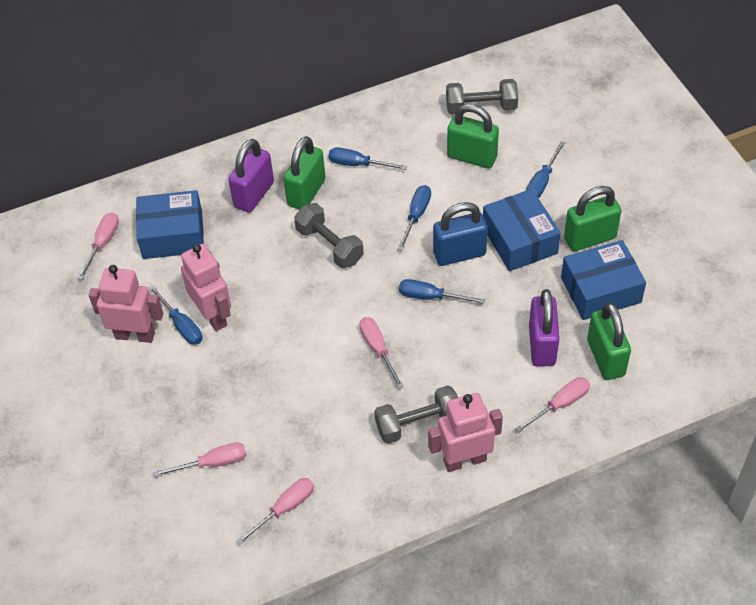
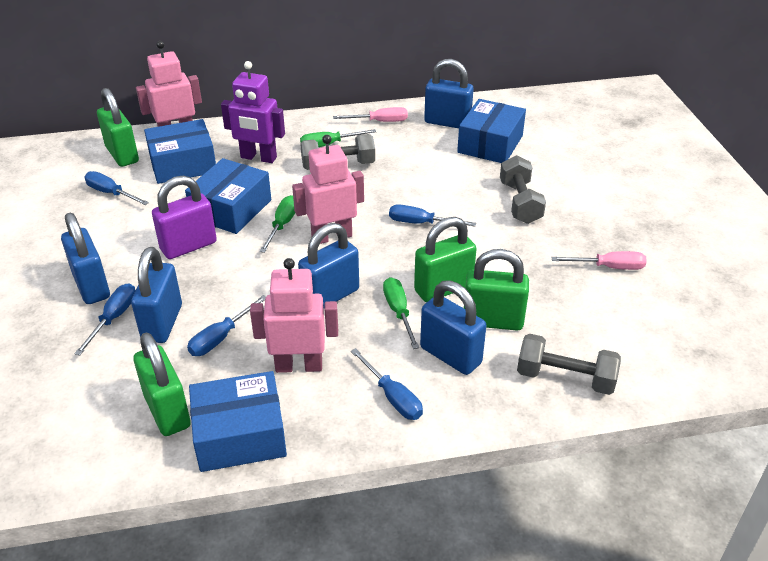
blue box: [136,190,204,259] [483,189,561,271] [561,240,646,320] = 3 -> [144,119,216,184] [185,158,271,234] [189,371,287,472] [457,99,526,163] = 4
blue padlock: [433,202,488,266] = 1 -> [61,213,110,304] [131,247,182,343] [298,223,359,308] [420,280,486,375] [424,59,474,128] = 5
green screwdriver: none = 0 -> [260,195,295,253] [300,129,376,147] [383,277,419,349] = 3
pink screwdriver: [77,213,119,280] [153,442,246,477] [236,478,314,545] [360,317,404,389] [515,377,590,432] = 5 -> [333,107,408,122] [551,251,647,270] = 2
purple padlock: [228,139,274,213] [529,289,560,366] = 2 -> [152,176,217,259] = 1
purple robot: none = 0 -> [221,61,285,163] = 1

